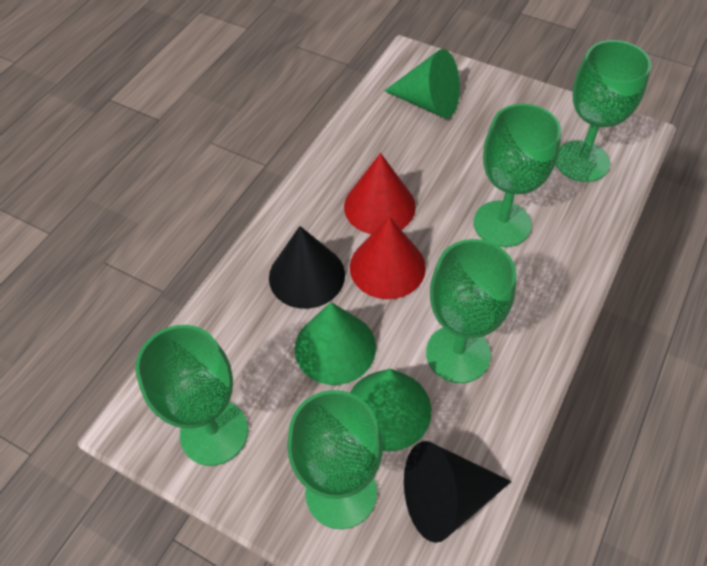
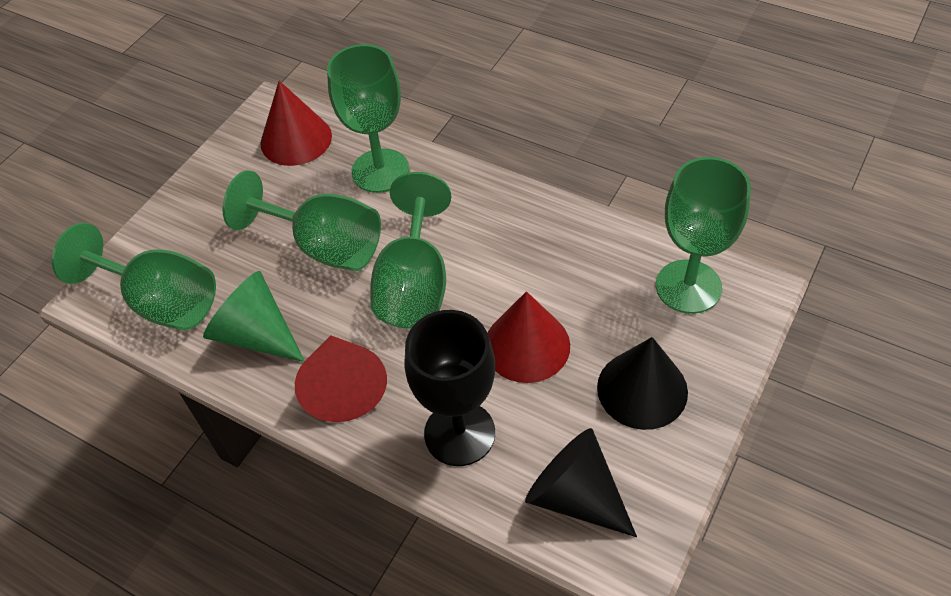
black goblet: none = 0 -> [404,310,495,466] = 1
green cone: [295,302,376,385] [350,369,431,451] [384,49,460,118] = 3 -> [203,271,305,362] = 1
red cone: [344,153,416,234] [350,216,426,299] = 2 -> [260,81,332,166] [295,336,387,422] [487,291,570,383] = 3

